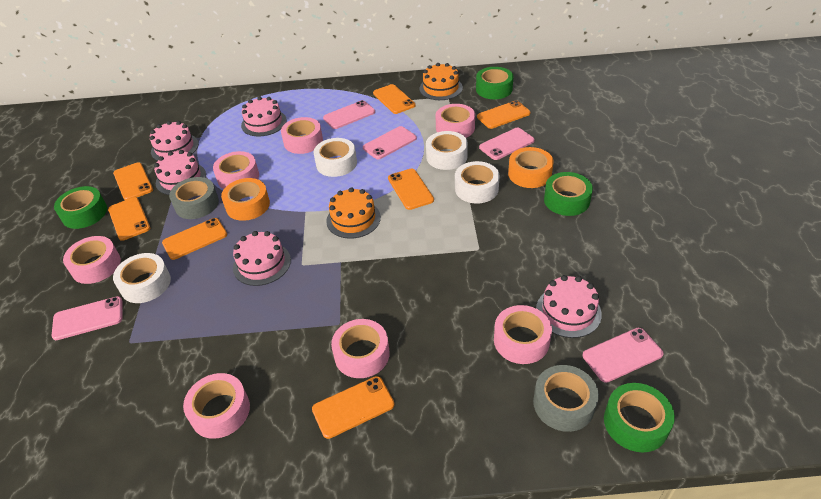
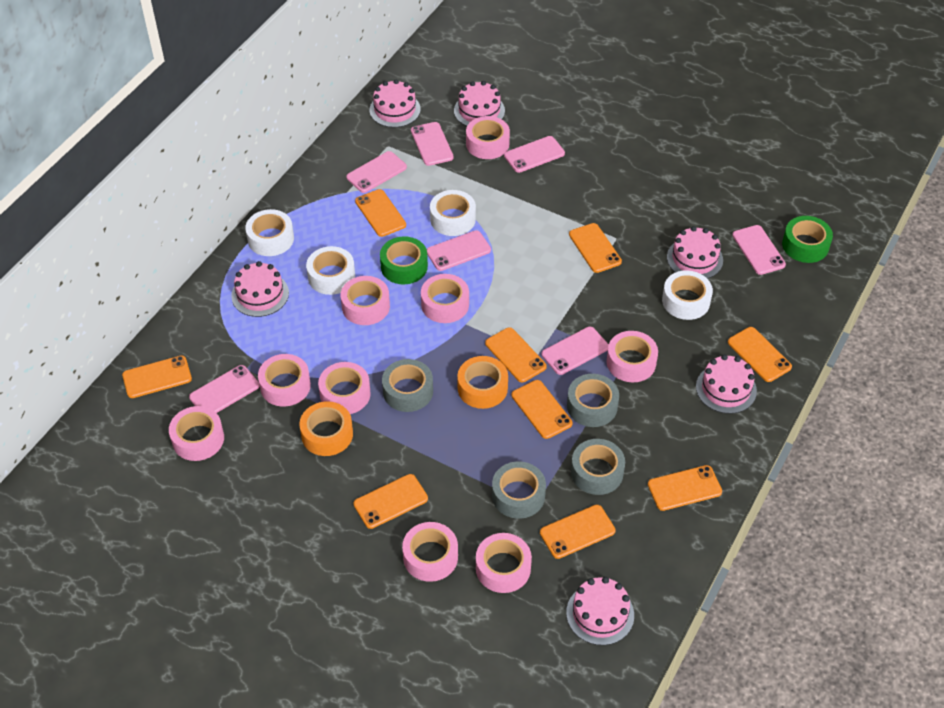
green tape: [54,186,107,229] [476,67,513,99] [544,172,593,216] [604,383,675,452] = 4 -> [380,236,428,285] [782,216,833,263] = 2
grey tape: [169,177,219,219] [533,365,599,432] = 2 -> [382,359,433,412] [492,462,546,519] [567,374,619,427] [571,439,625,495] = 4
orange cake: [326,187,381,239] [419,63,463,100] = 2 -> none = 0
orange phone: [108,197,150,241] [113,162,153,200] [162,218,227,260] [312,376,395,439] [373,84,416,114] [388,168,434,210] [477,100,530,129] = 7 -> [122,355,192,398] [353,474,428,529] [355,189,406,237] [485,327,547,382] [512,380,573,439] [540,505,616,559] [569,223,622,273] [648,465,722,511] [728,327,792,382] = 9
pink cake: [150,121,199,161] [154,150,206,195] [233,231,291,286] [241,96,287,137] [536,275,602,338] = 5 -> [231,261,289,317] [370,80,421,128] [454,81,505,126] [566,577,634,645] [667,226,723,279] [696,354,757,414] = 6
pink phone: [52,296,122,340] [323,100,375,129] [363,126,417,159] [479,128,535,160] [582,328,664,383] = 5 -> [189,365,260,413] [346,151,407,193] [411,122,454,166] [427,230,491,271] [504,136,565,173] [542,327,609,375] [732,225,786,275] = 7
pink tape: [63,236,121,284] [183,373,250,439] [213,151,259,189] [281,117,323,154] [331,319,390,378] [435,104,475,138] [494,305,552,364] = 7 -> [169,406,224,461] [258,354,311,407] [318,362,371,414] [341,276,390,325] [402,522,458,582] [421,274,469,323] [466,116,510,159] [476,533,532,593] [607,331,658,382] = 9

